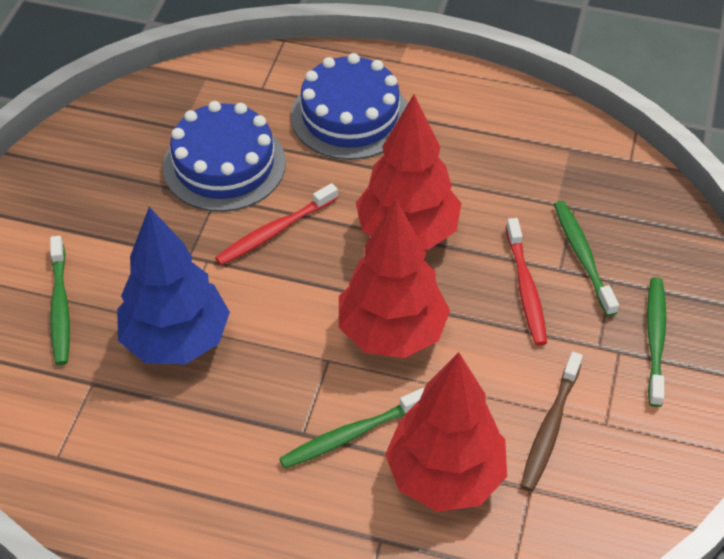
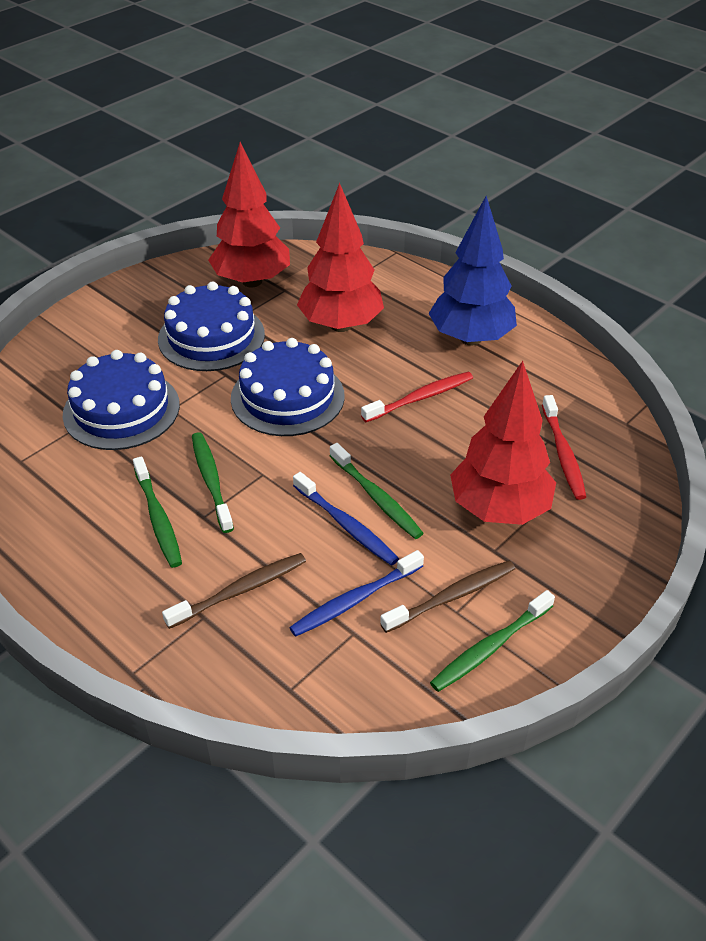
blue cake: [163,101,286,212] [291,53,407,160] = 2 -> [63,350,180,450] [158,281,265,371] [231,338,345,436] = 3
blue toothbrush: none = 0 -> [289,550,424,637] [293,472,399,566] = 2
brown toothbrush: [521,352,583,492] = 1 -> [162,553,306,629] [380,561,515,633] = 2

